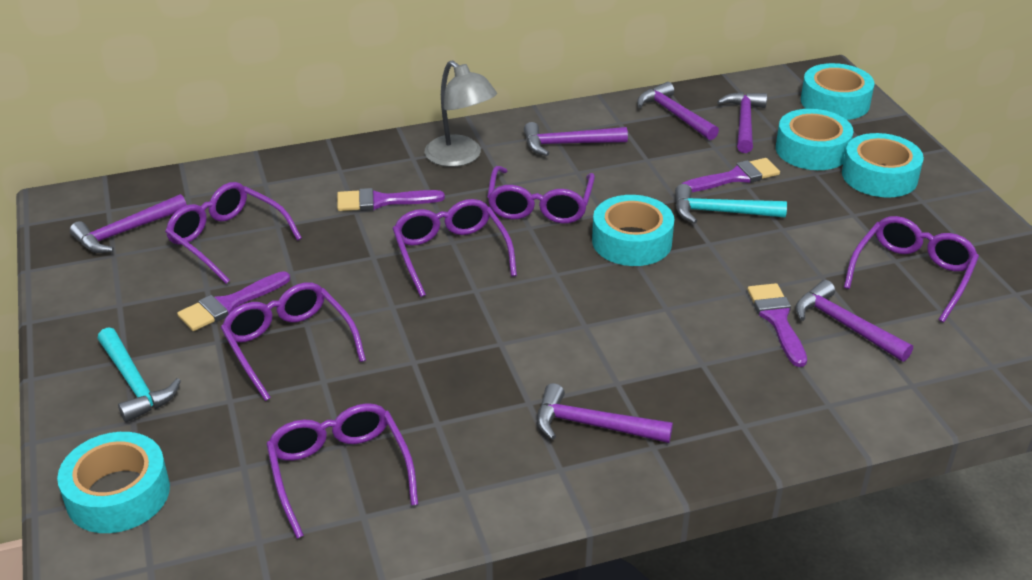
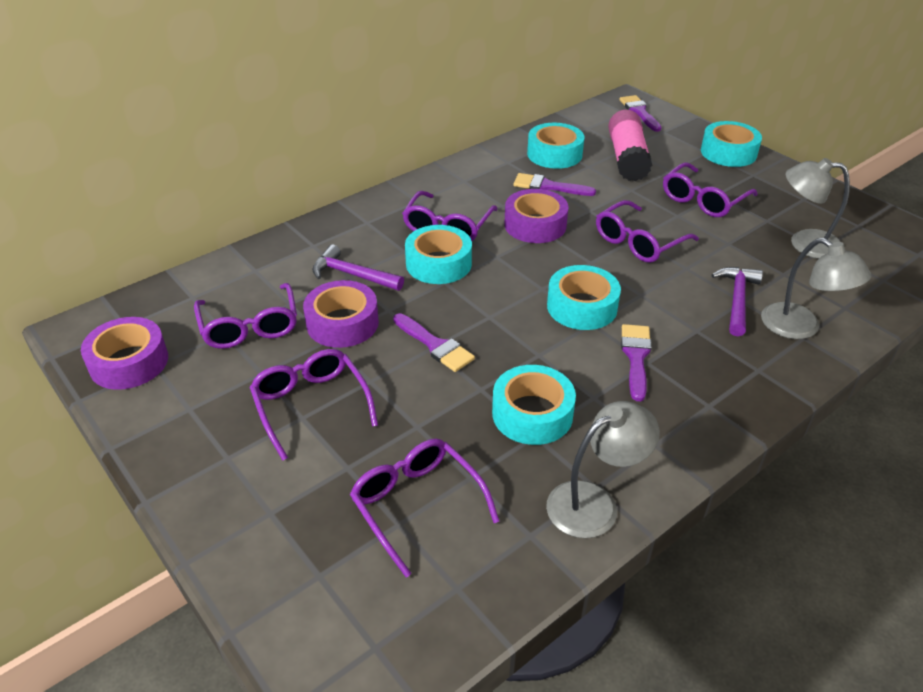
grey lamp: [425,61,497,167] = 1 -> [546,401,660,538] [761,238,871,339] [785,158,850,259] = 3
pink glue stick: none = 0 -> [608,110,652,181] = 1
purple hammer: [70,194,187,253] [524,122,628,156] [537,383,673,443] [637,82,719,140] [717,92,767,153] [796,280,913,362] = 6 -> [312,244,404,291] [711,267,763,336] = 2
purple tape: none = 0 -> [81,317,168,390] [303,280,379,348] [504,189,568,243] = 3
turquoise hammer: [97,327,181,422] [675,184,787,224] = 2 -> none = 0

